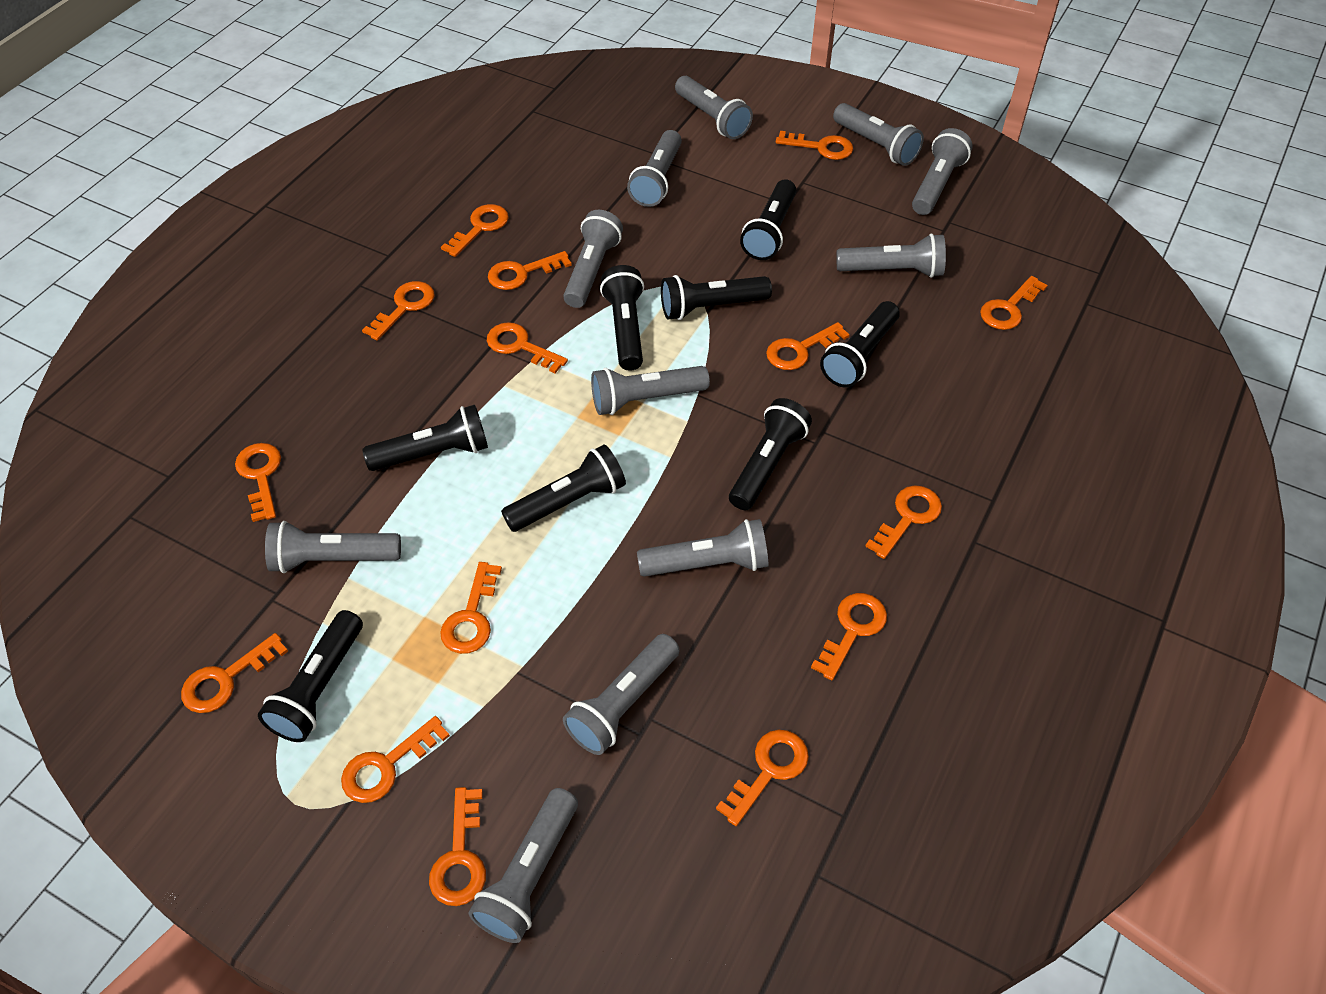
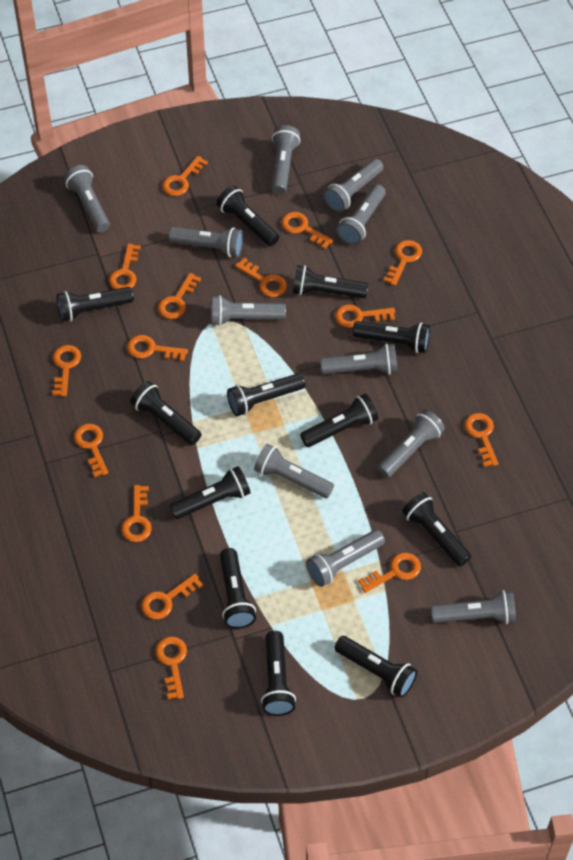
black flashlight: [258,610,363,742] [362,405,488,471] [501,444,626,532] [600,265,644,370] [661,275,772,320] [729,398,812,510] [740,179,796,260] [820,301,900,388] = 8 -> [57,287,134,322] [130,381,201,445] [169,466,251,519] [217,185,279,246] [220,548,256,629] [227,373,305,416] [261,631,296,716] [293,265,368,298] [300,394,378,447] [334,636,417,698] [353,321,430,353] [402,492,471,567] = 12

